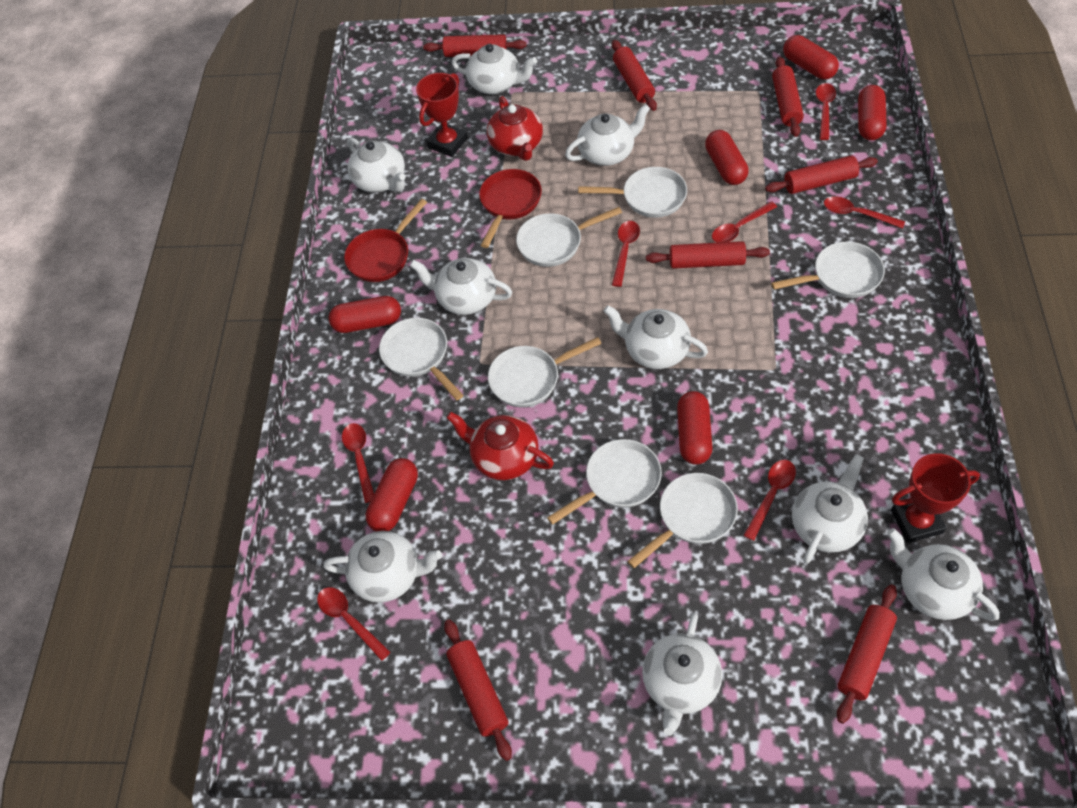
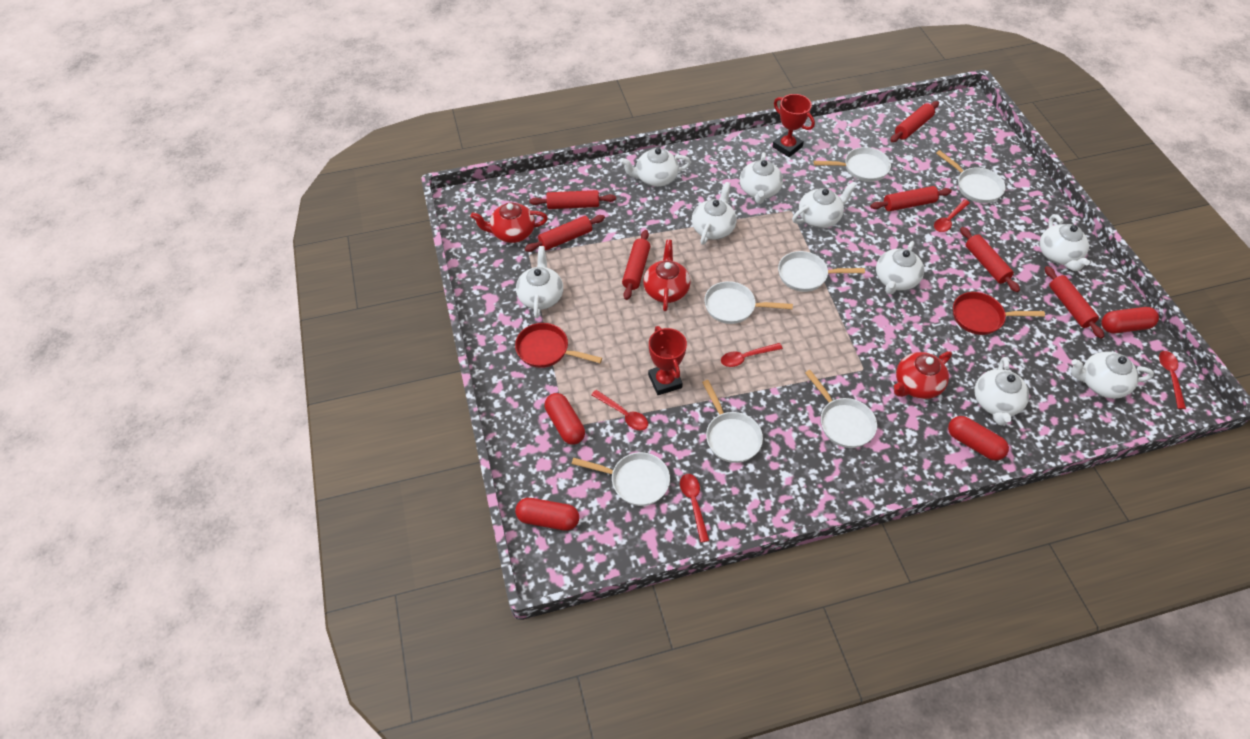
red capsule: [328,296,401,333] [366,458,418,531] [677,391,712,465] [705,130,749,185] [783,35,839,80] [858,85,887,140] = 6 -> [515,498,579,531] [544,393,585,445] [948,416,1009,461] [1101,307,1159,333] = 4
red spoon: [317,587,391,661] [342,423,374,503] [612,221,640,287] [712,201,777,243] [743,460,796,541] [816,83,836,140] [824,196,905,228] = 7 -> [591,390,648,430] [680,474,709,543] [721,343,783,367] [934,199,970,232] [1159,351,1186,409] = 5
red teapot: [447,412,554,480] [487,96,543,161] = 2 -> [471,202,548,243] [643,240,690,311] [894,351,952,399] = 3

